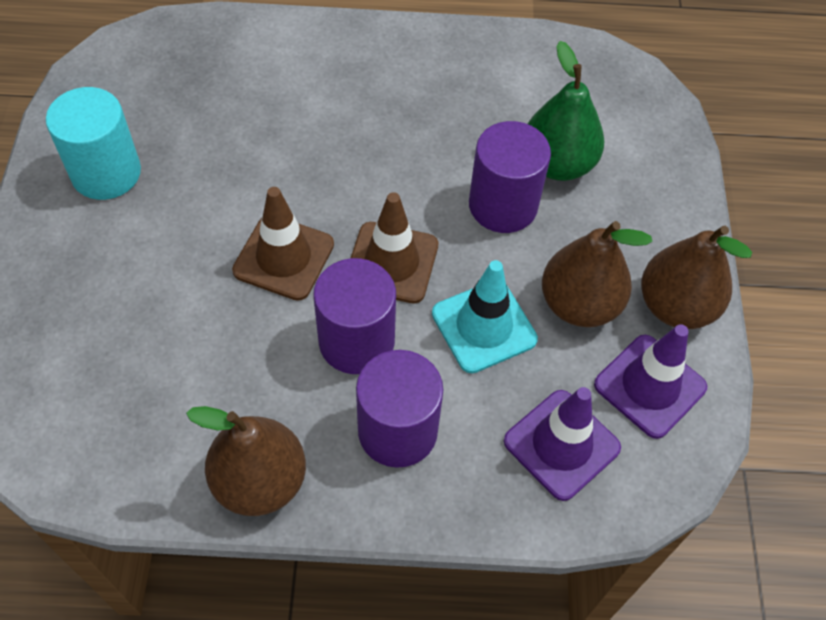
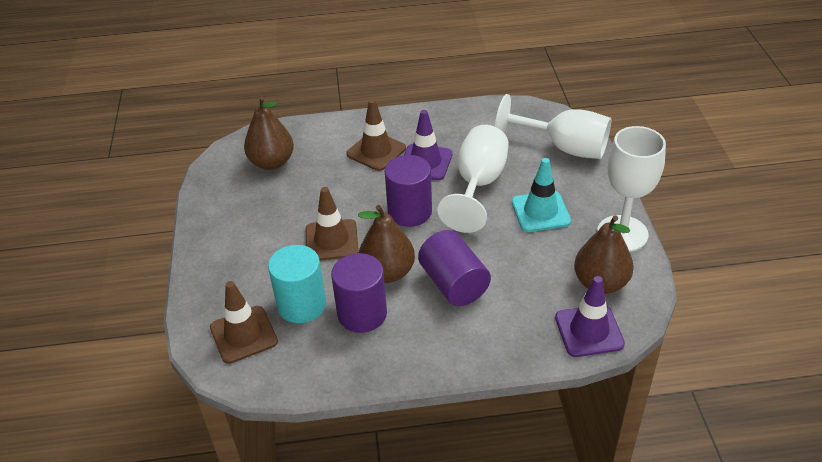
brown traffic cone: [232,187,334,301] [351,192,438,303] = 2 -> [210,281,278,364] [306,187,359,261] [346,99,406,171] = 3
green pear: [527,41,604,181] = 1 -> none = 0
white goblet: none = 0 -> [438,125,509,233] [495,94,611,159] [597,126,666,252] = 3

